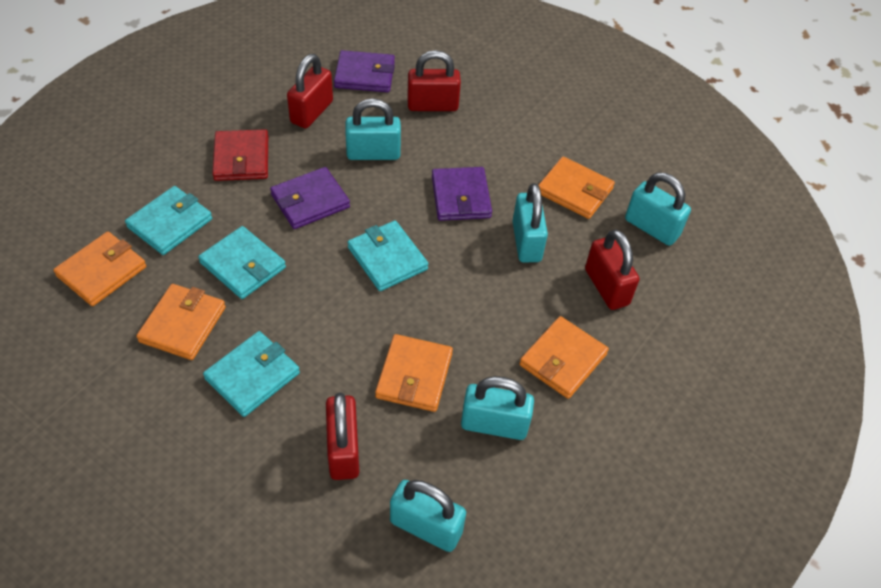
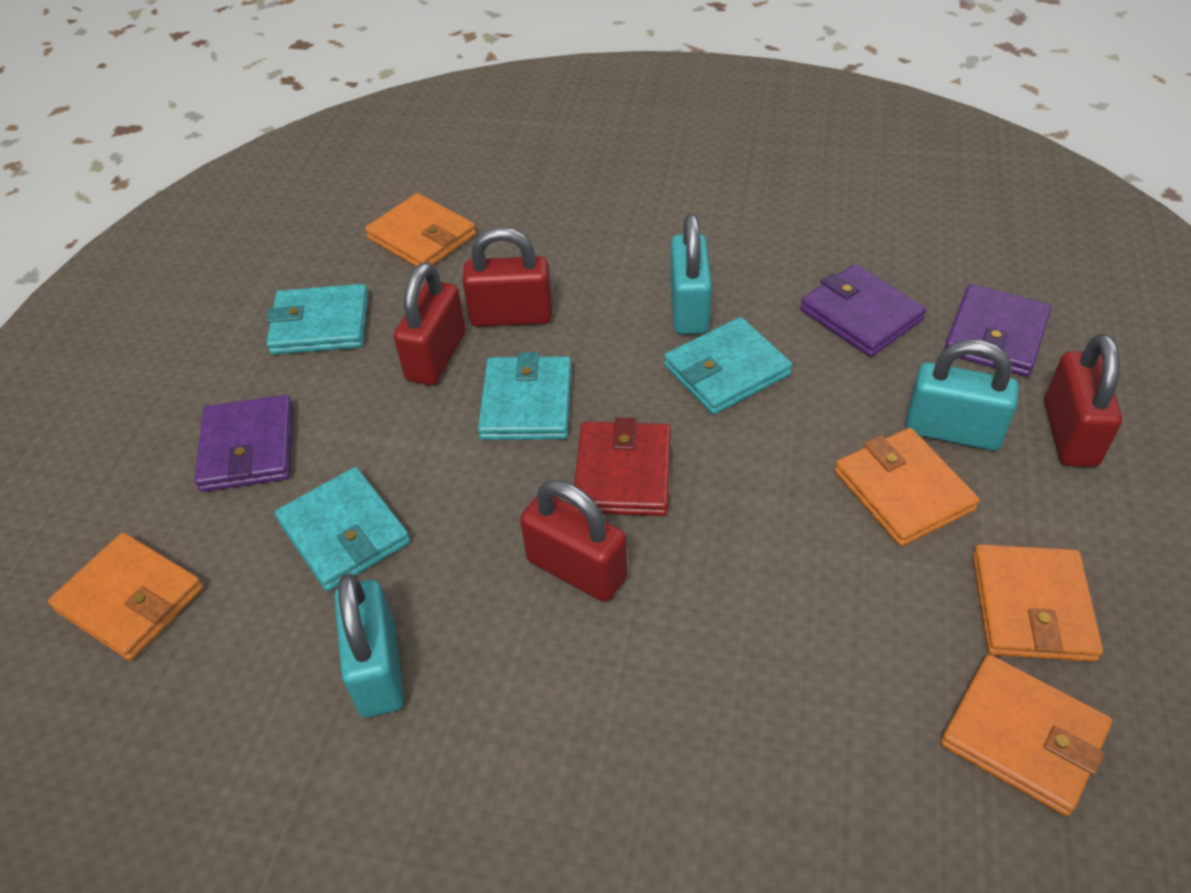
turquoise padlock: [345,98,401,160] [390,480,466,552] [461,376,534,440] [512,183,548,263] [625,173,691,246] = 5 -> [334,574,404,717] [670,213,712,335] [905,340,1019,451] = 3

